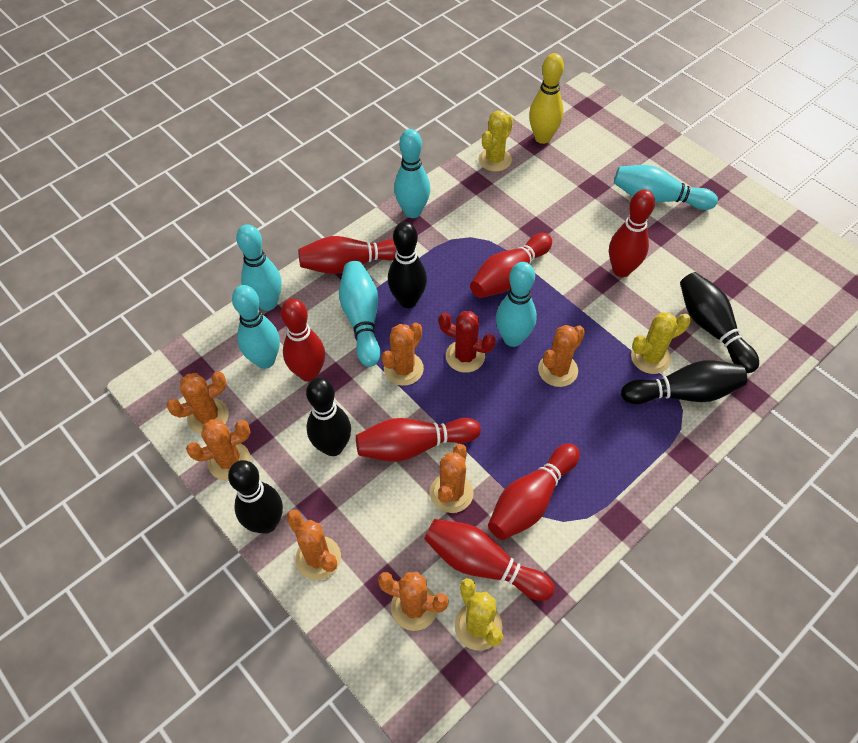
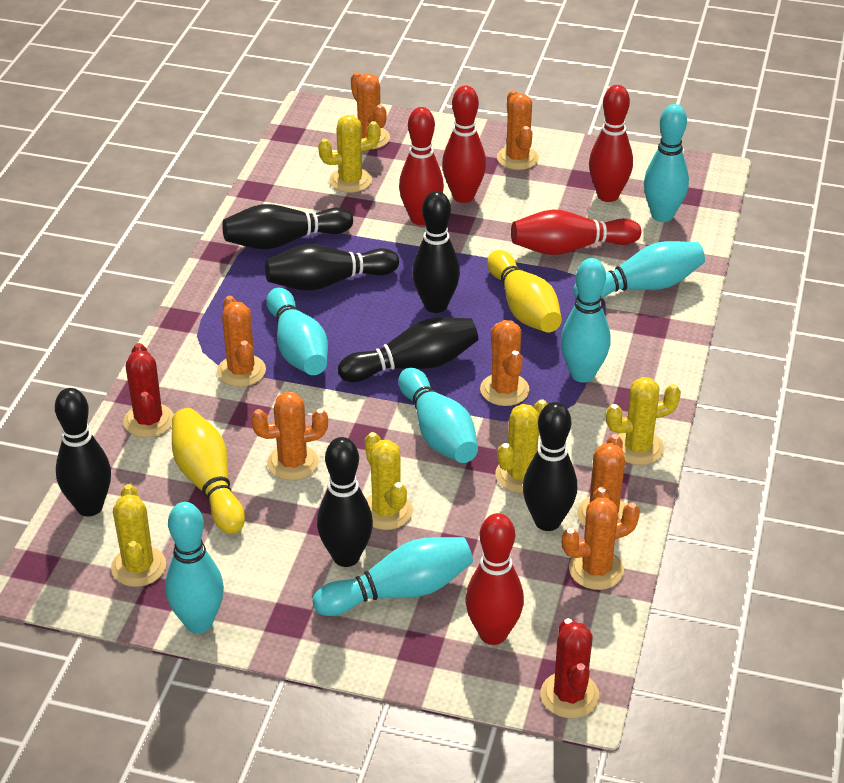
black bowling pin: [228,460,283,534] [306,377,351,456] [388,222,427,308] [621,360,747,404] [680,272,759,373] = 5 -> [55,388,111,516] [222,204,353,250] [265,244,399,291] [317,437,373,567] [338,318,478,382] [412,191,460,313] [523,402,577,531] = 7
red bowling pin: [281,298,325,382] [298,236,396,274] [356,418,481,462] [424,519,555,601] [470,233,552,298] [488,443,580,540] [609,189,655,277] = 7 -> [399,107,444,225] [442,86,486,203] [465,513,524,645] [511,209,641,255] [589,85,633,202] = 5
red cactus: [439,311,496,373] = 1 -> [123,343,173,438] [540,618,599,718] = 2
turquoise bowling pin: [232,285,280,369] [236,224,282,311] [339,261,380,367] [394,129,430,218] [496,262,537,347] [614,165,718,210] = 6 -> [165,502,224,633] [266,288,328,375] [313,537,473,616] [398,368,478,463] [561,258,611,383] [574,241,705,299] [644,104,689,222] = 7
yellow bowling pin: [529,53,564,144] = 1 -> [172,408,245,534] [487,250,562,332] = 2
yellow cactus: [455,578,503,651] [478,110,513,172] [631,312,691,374] = 3 -> [111,484,166,587] [318,115,380,193] [365,432,413,530] [495,400,548,493] [606,377,681,465] = 5

